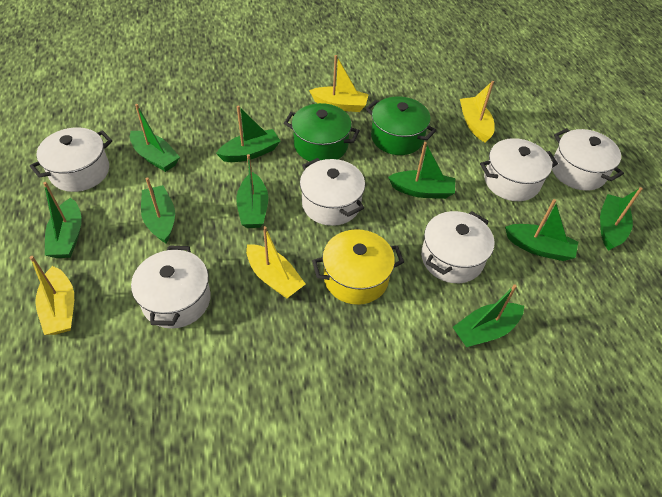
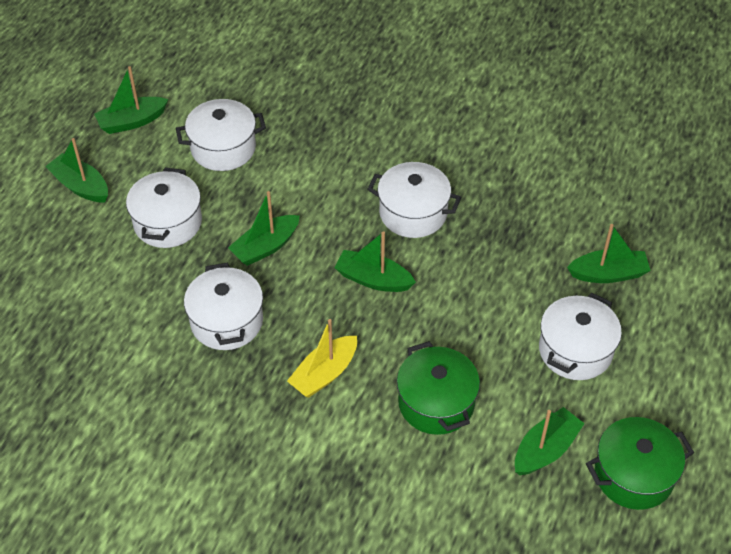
green boat: [43,182,82,258] [130,104,180,172] [141,177,175,243] [216,105,280,162] [236,154,268,228] [388,142,455,199] [453,284,524,347] [505,199,578,261] [600,187,643,251] = 9 -> [45,138,108,203] [94,66,168,134] [228,191,300,266] [335,231,416,292] [515,407,585,475] [567,224,651,283] = 6
white pot: [30,127,112,192] [131,245,211,329] [300,158,365,226] [421,211,494,283] [480,138,558,201] [552,128,624,191] = 6 -> [126,168,202,248] [176,99,266,171] [184,262,263,350] [367,162,461,238] [539,293,622,380] = 5
yellow boat: [29,256,74,335] [246,226,305,298] [309,55,369,112] [460,81,495,143] = 4 -> [287,319,357,398] = 1
yellow pot: [312,229,404,305] = 1 -> none = 0

